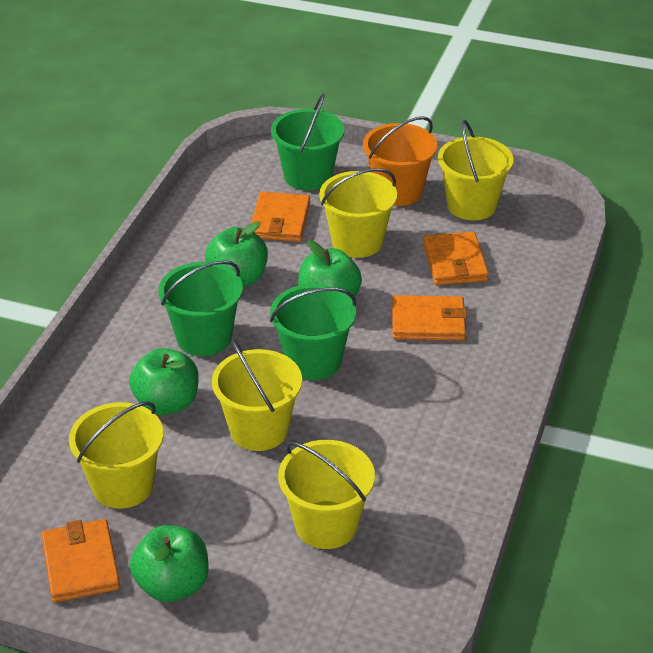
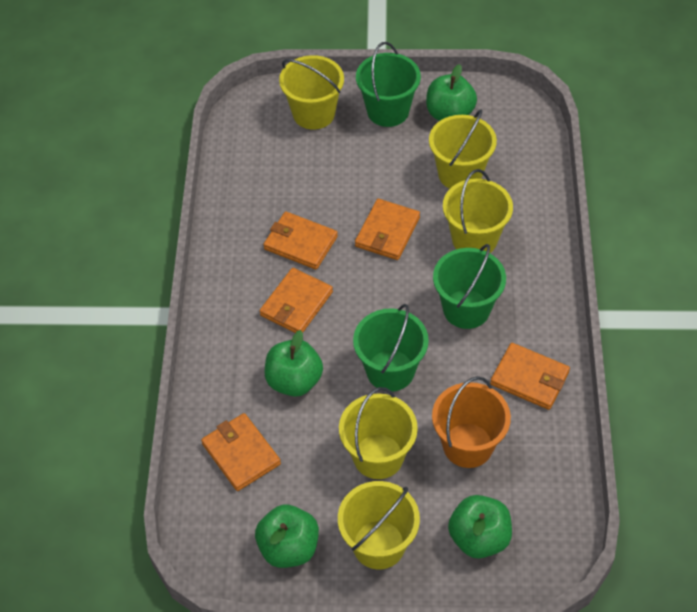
orange wallet: [41,519,120,603] [251,192,310,242] [392,295,467,340] [423,232,489,285] = 4 -> [201,413,281,491] [260,268,333,333] [263,212,338,270] [355,199,420,260] [490,343,570,410] = 5

